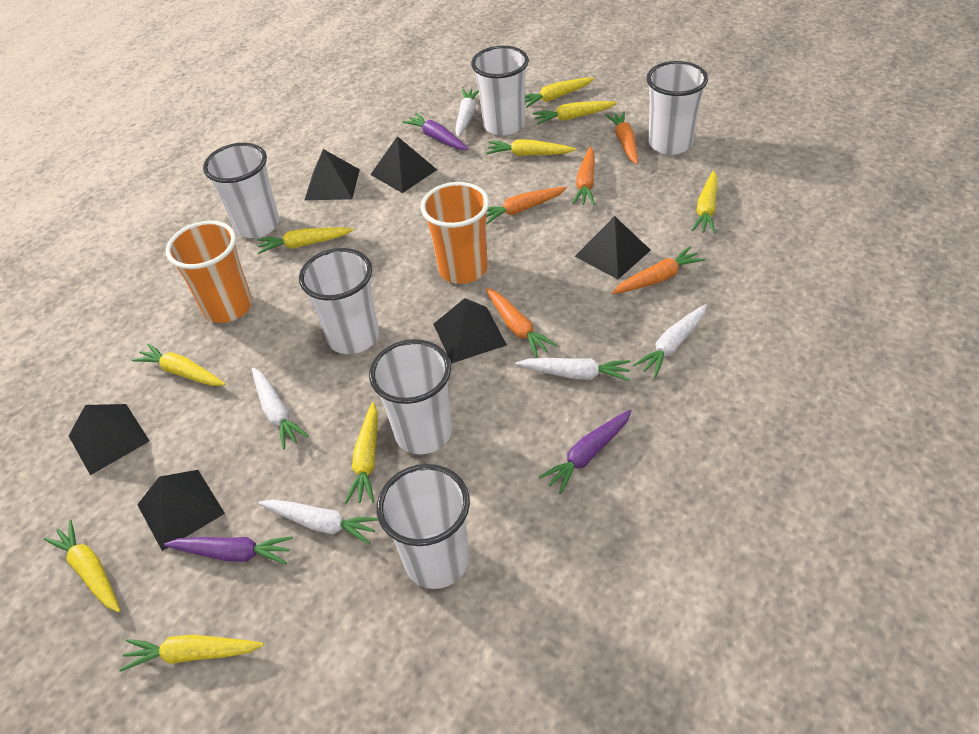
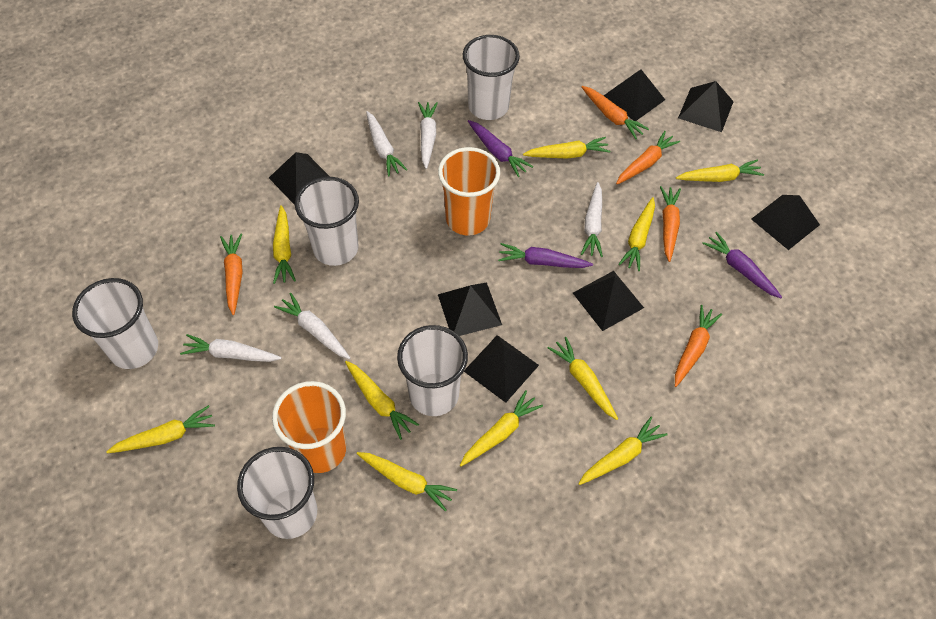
black pyramid: [69,404,149,475] [137,470,225,551] [305,149,360,200] [370,136,437,193] [433,298,507,364] [575,216,651,279] = 6 -> [269,152,330,205] [438,282,502,336] [464,335,539,403] [573,271,644,331] [603,69,665,121] [678,81,734,132] [751,195,820,250] = 7
white cup: [203,143,280,238] [299,248,379,354] [369,339,452,454] [377,464,470,589] [471,46,529,136] [646,61,708,155] = 6 -> [72,278,158,369] [237,447,317,539] [295,177,359,266] [397,325,468,416] [463,35,520,120] = 5
yellow carrot: [44,520,120,612] [119,635,264,672] [132,343,226,386] [257,227,354,254] [345,402,378,504] [486,139,576,156] [525,77,595,108] [532,101,617,125] [691,170,718,234] = 9 -> [106,405,215,453] [273,205,296,284] [345,361,419,440] [357,452,457,512] [460,390,543,466] [523,137,610,159] [548,337,618,420] [578,417,668,485] [618,197,655,271] [676,160,764,182] = 10

